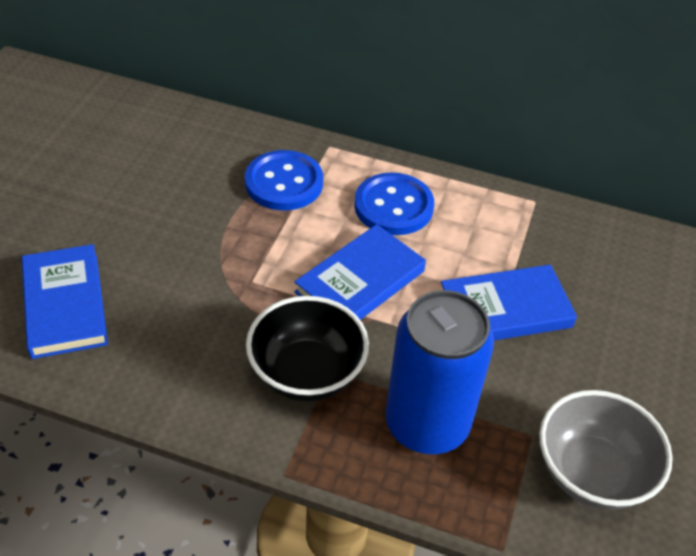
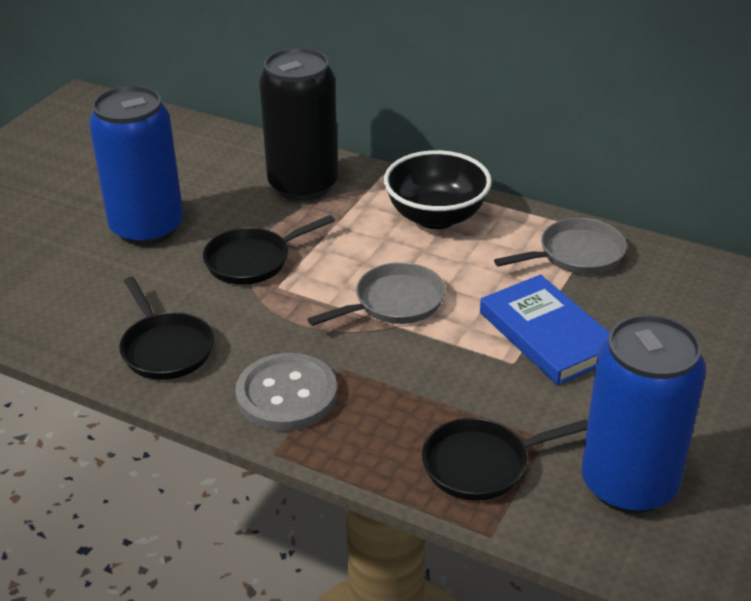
black can: none = 0 -> [259,48,338,201] = 1
black pan: none = 0 -> [119,277,214,380] [203,215,335,285] [422,418,588,500] = 3
blue book: [22,244,108,359] [295,224,426,320] [441,265,577,340] = 3 -> [480,274,609,385] = 1
blue button: [245,150,323,210] [354,173,434,235] = 2 -> none = 0
blue can: [386,290,494,454] = 1 -> [89,86,183,245] [581,315,706,513] = 2
grey bowl: [539,390,673,510] = 1 -> none = 0
grey button: none = 0 -> [235,353,337,431] = 1
grey pan: none = 0 -> [308,262,445,326] [494,218,627,274] = 2

